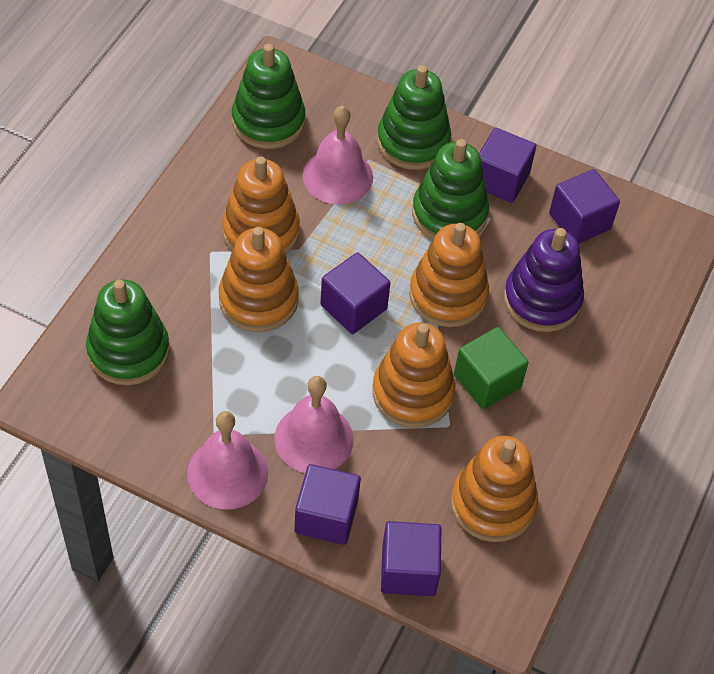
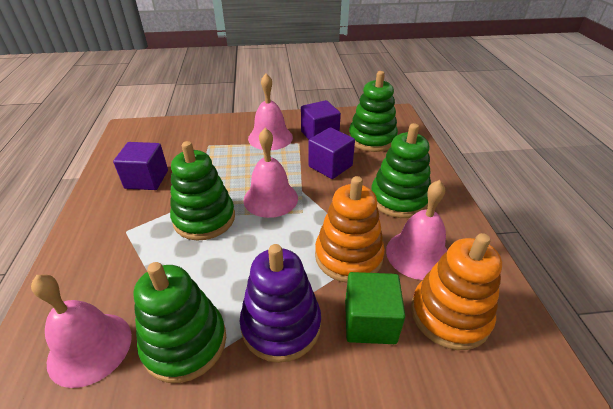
orange stacking toy: [219,227,299,332] [222,156,300,254] [372,322,456,428] [409,223,489,327] [451,436,538,542] = 5 -> [315,176,385,283] [411,233,502,350] = 2
pink bell: [187,411,268,509] [274,376,354,473] [303,106,373,205] = 3 -> [31,274,132,388] [243,128,298,218] [248,74,293,150] [386,180,448,280] = 4
purple cube: [295,464,361,545] [320,252,390,334] [381,521,441,596] [479,128,536,203] [549,169,620,243] = 5 -> [113,142,168,190] [301,100,341,140] [308,127,355,179] = 3

